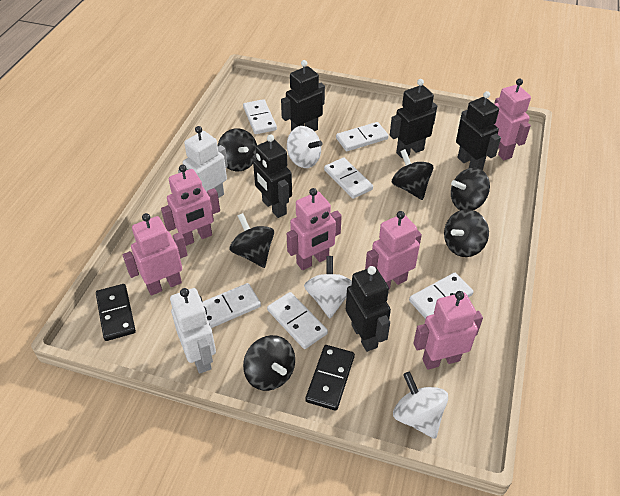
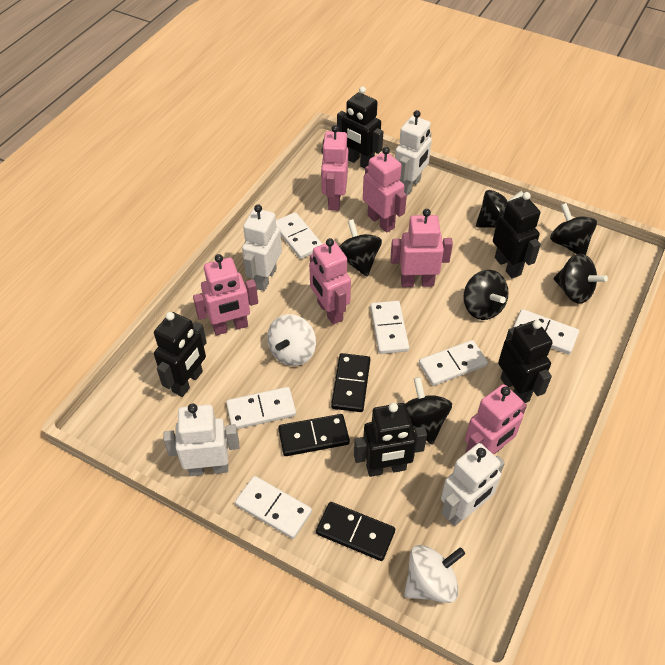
black domino: [96,284,136,341] [305,345,355,411] = 2 -> [278,414,350,456] [316,502,395,561] [331,353,370,412] = 3
white robot: [170,288,216,374] [178,126,228,198] = 2 -> [163,403,239,476] [242,204,282,291] [395,110,432,196] [441,443,505,526] = 4
white spinning top: [287,126,322,168] [304,256,352,318] [393,372,448,439] = 3 -> [267,314,316,366] [404,545,465,603] = 2

